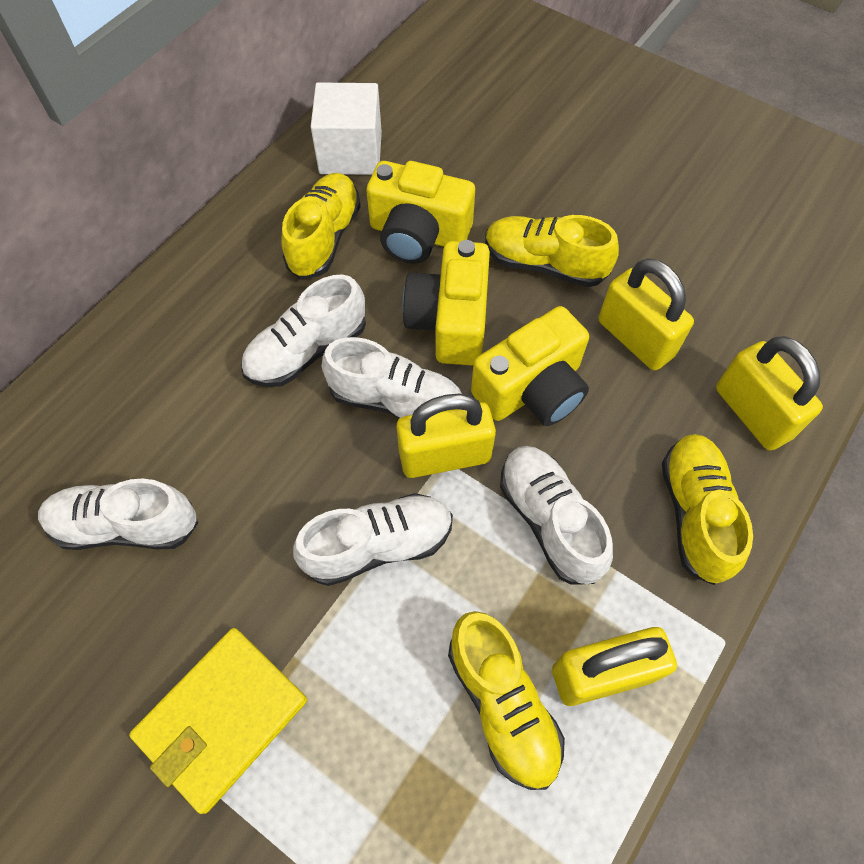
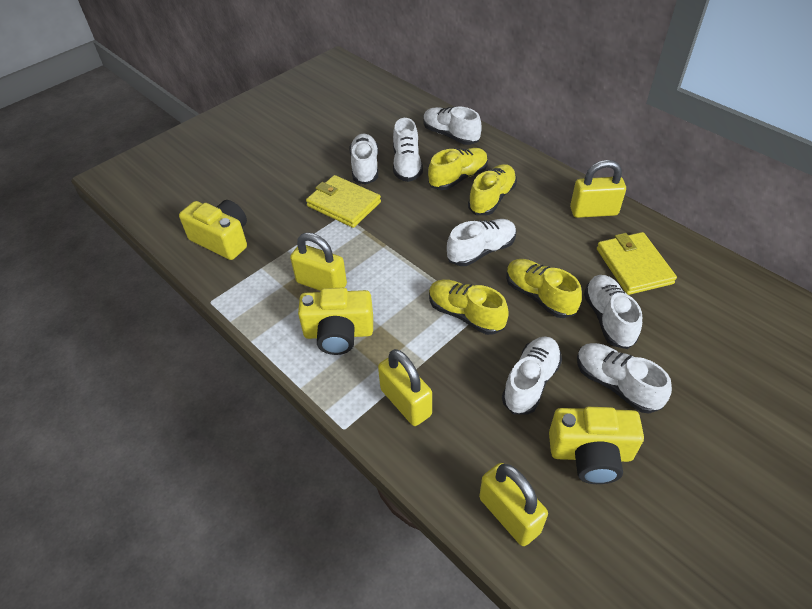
white cube: [311,82,382,175] = 1 -> none = 0
white shoe: [38,478,198,550] [241,275,366,387] [293,493,453,586] [322,337,462,418] [500,446,613,585] = 5 -> [349,134,379,185] [393,118,423,182] [423,107,482,145] [447,219,517,266] [502,336,562,415] [577,343,672,413] [584,275,642,349] = 7
yellow wallet: [129,628,307,814] = 1 -> [306,175,381,228] [597,232,677,295] = 2

